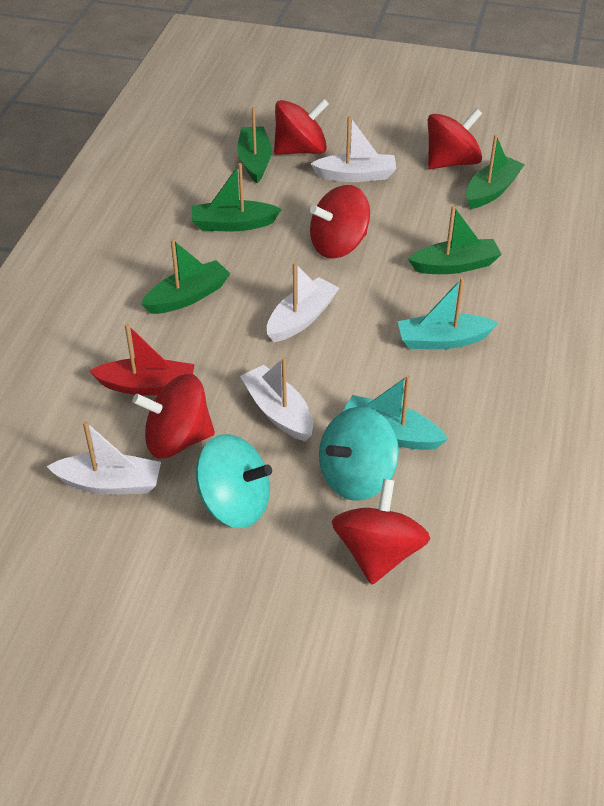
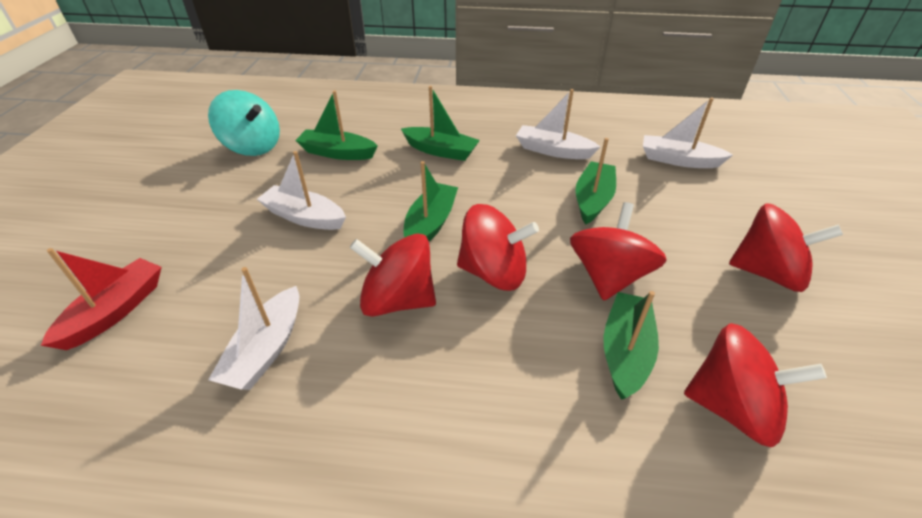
turquoise boat: [342,375,448,450] [397,278,498,349] = 2 -> none = 0
turquoise spinning top: [196,434,272,528] [319,407,399,501] = 2 -> [208,90,280,156] = 1

